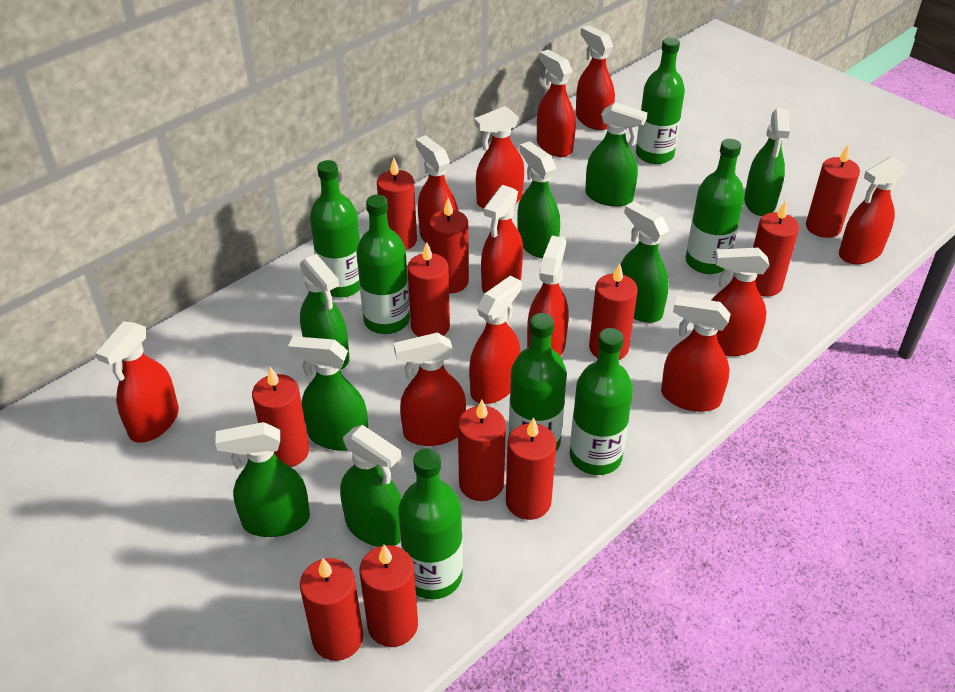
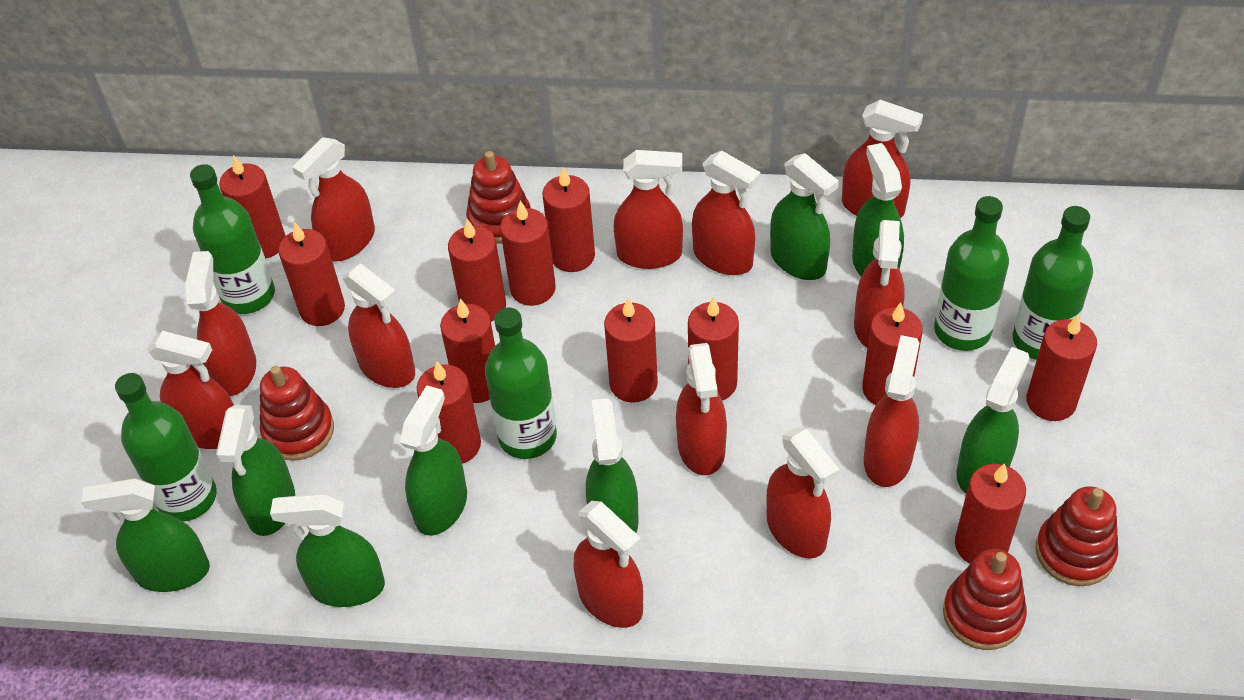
green bottle: [310,160,360,297] [356,195,410,334] [398,448,463,599] [509,313,567,451] [570,328,633,475] [636,37,685,164] [685,139,745,274] = 7 -> [115,373,217,522] [190,164,275,314] [485,308,557,459] [934,196,1009,351] [1013,206,1093,360] = 5
red candle: [252,367,309,467] [300,558,364,661] [360,545,418,647] [377,158,417,250] [407,242,450,337] [429,198,469,294] [458,400,506,501] [506,417,556,520] [589,263,638,360] [753,201,799,297] [806,145,860,238] = 11 -> [219,155,285,259] [278,222,345,326] [417,362,481,464] [440,299,495,403] [448,219,506,322] [500,200,556,306] [542,167,595,272] [604,298,658,403] [688,297,739,400] [862,302,923,405] [955,463,1026,564] [1026,314,1097,421] = 12
red stacking toy: none = 0 -> [260,366,334,461] [466,151,531,244] [943,549,1027,650] [1036,486,1118,586] = 4

